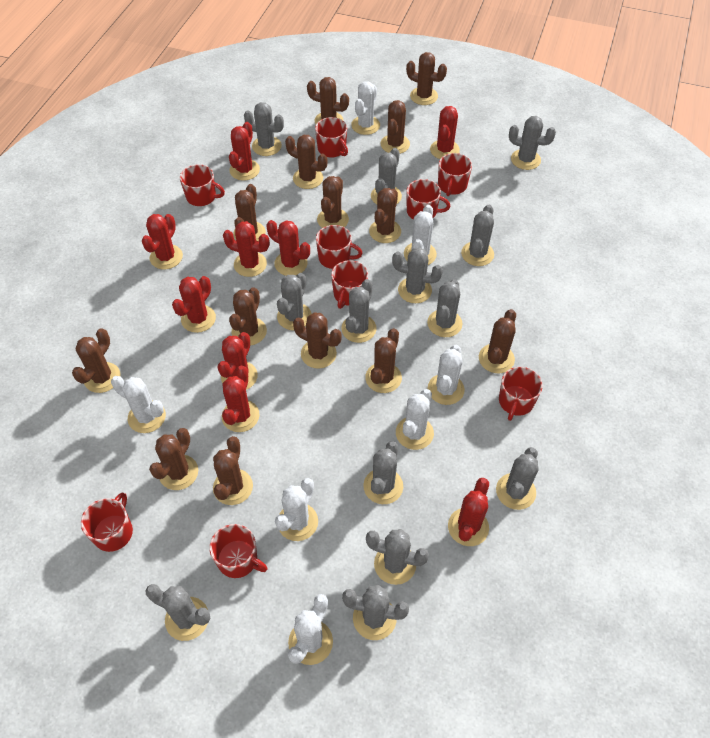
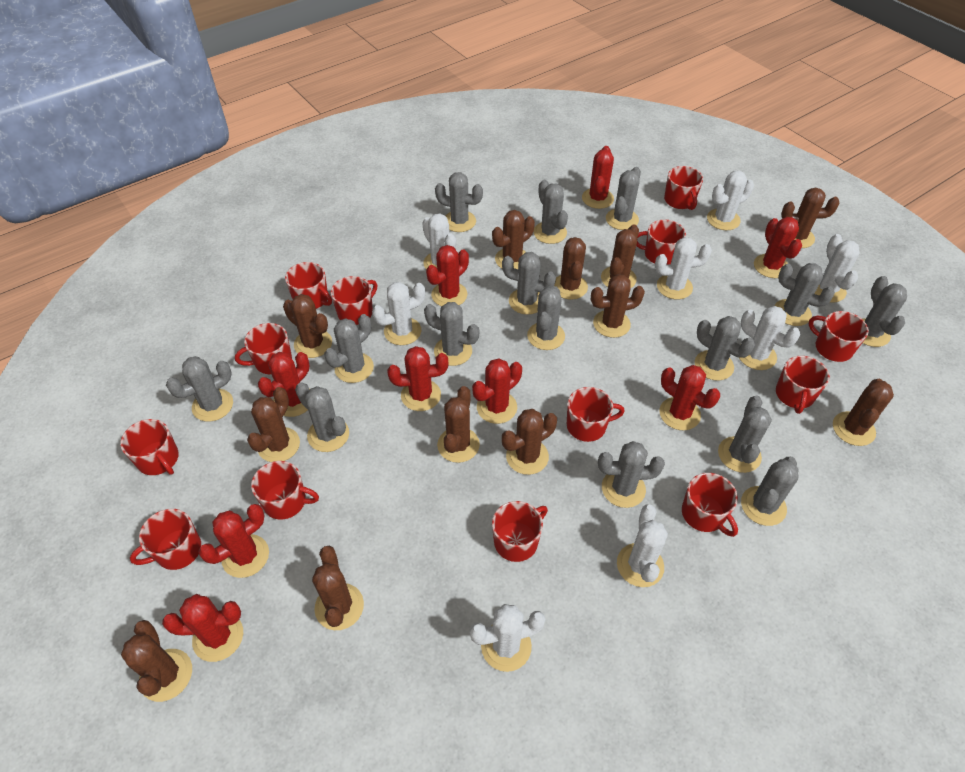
brown cactus: [72,328,121,393] [149,428,198,490] [213,436,253,505] [229,287,267,346] [234,184,266,241] [285,135,327,189] [293,312,342,369] [307,77,349,124] [317,176,349,228] [365,328,402,393] [369,188,401,243] [380,100,410,154] [406,52,447,105] [479,309,516,373] = 14 -> [121,620,192,702] [247,387,300,462] [283,294,332,358] [312,546,364,630] [437,386,480,463] [492,210,535,269] [502,409,557,475] [554,237,588,300] [591,274,645,338] [601,224,639,289] [781,188,840,248] [833,379,894,446] = 12
grey cactus: [145,584,211,641] [244,102,284,156] [277,273,312,330] [341,279,376,343] [342,585,409,640] [363,441,403,504] [366,529,429,585] [371,148,402,204] [392,248,443,303] [427,279,462,337] [461,205,494,266] [496,447,538,510] [509,116,556,170] = 13 -> [166,356,233,422] [295,382,349,452] [324,314,374,383] [424,302,479,366] [435,172,483,232] [502,252,556,315] [527,286,565,350] [533,180,568,244] [598,441,665,508] [606,167,641,230] [695,316,755,381] [718,395,772,473] [741,457,799,526] [775,263,835,326] [863,276,907,347] = 15
red mug: [81,492,133,552] [180,164,225,206] [209,524,268,578] [315,117,348,158] [316,225,362,269] [331,260,368,309] [406,179,450,219] [438,153,472,196] [499,367,543,421] = 9 -> [120,419,179,475] [130,509,201,570] [235,323,292,374] [251,461,319,520] [285,262,332,309] [331,276,377,325] [492,501,548,562] [567,387,625,442] [636,219,686,265] [664,166,703,210] [682,473,738,537] [776,356,830,414] [809,311,869,362] = 13
white cactus: [111,376,166,433] [275,478,318,541] [288,594,333,665] [351,81,380,135] [396,389,434,450] [404,205,437,265] [428,345,465,405] = 7 -> [372,282,425,345] [422,213,456,269] [469,604,545,672] [617,504,668,587] [655,237,712,299] [707,170,754,230] [739,306,800,370] [815,234,860,302] = 8

